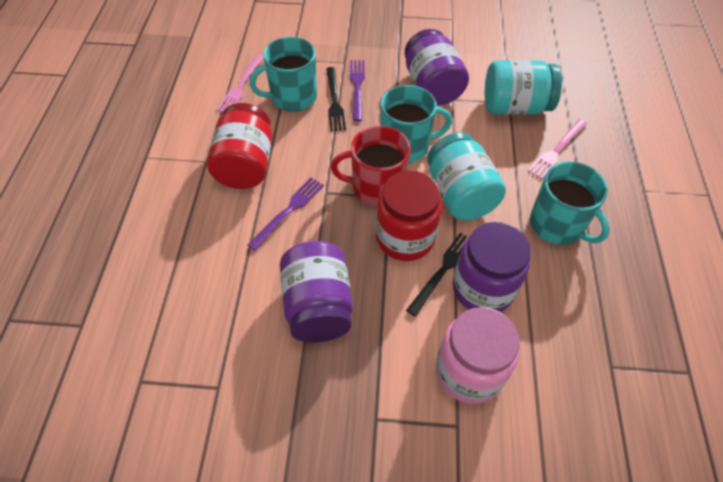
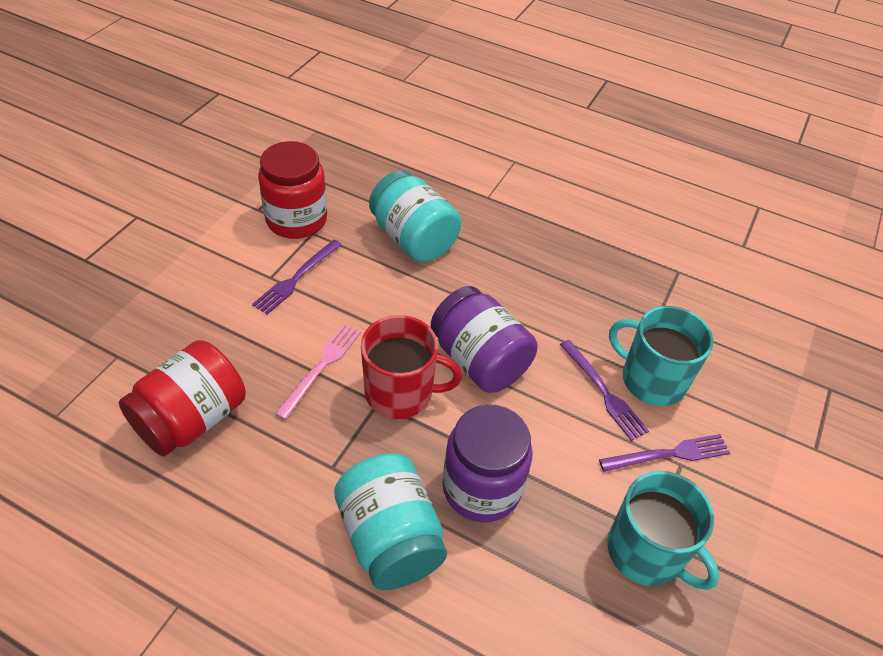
black fork: [326,67,346,131] [406,233,467,317] = 2 -> none = 0
pink fork: [217,54,263,112] [528,119,587,179] = 2 -> [275,324,361,420] = 1
pink jar: [436,307,520,404] = 1 -> none = 0
purple fork: [247,177,324,251] [350,60,365,121] = 2 -> [252,240,342,315] [560,340,649,441] [599,434,730,472] = 3
purple jar: [280,241,353,343] [405,29,469,106] [453,222,531,312] = 3 -> [431,286,537,393] [443,404,533,523] = 2
turquoise mug: [249,37,317,112] [380,85,452,163] [530,161,610,245] = 3 -> [607,471,719,590] [609,306,713,406] = 2

